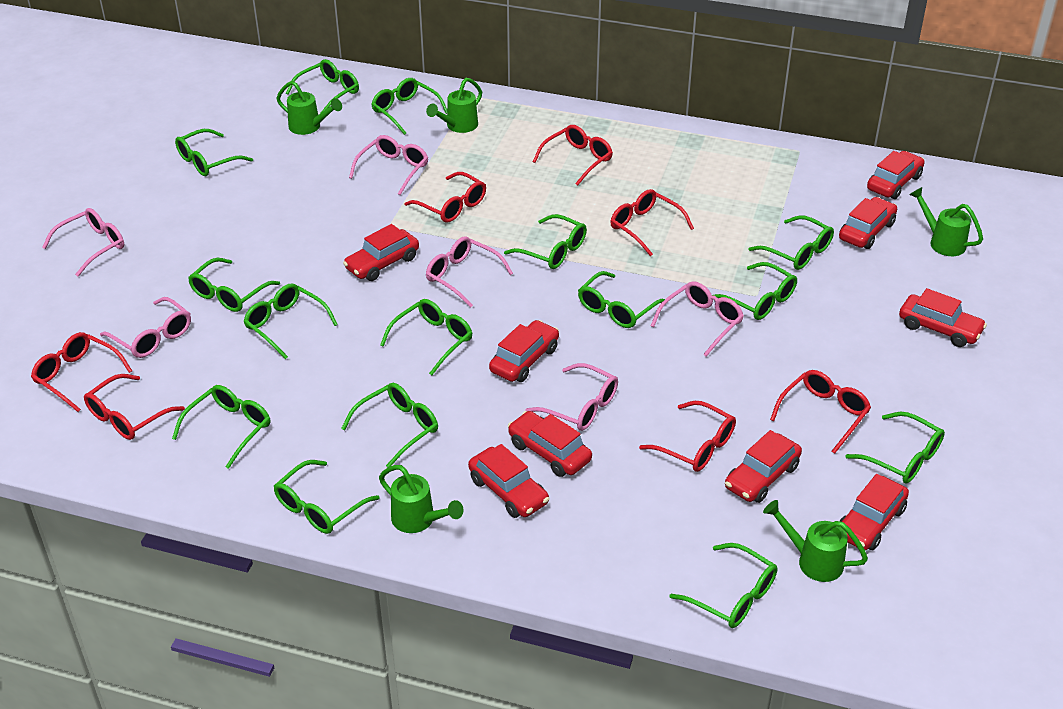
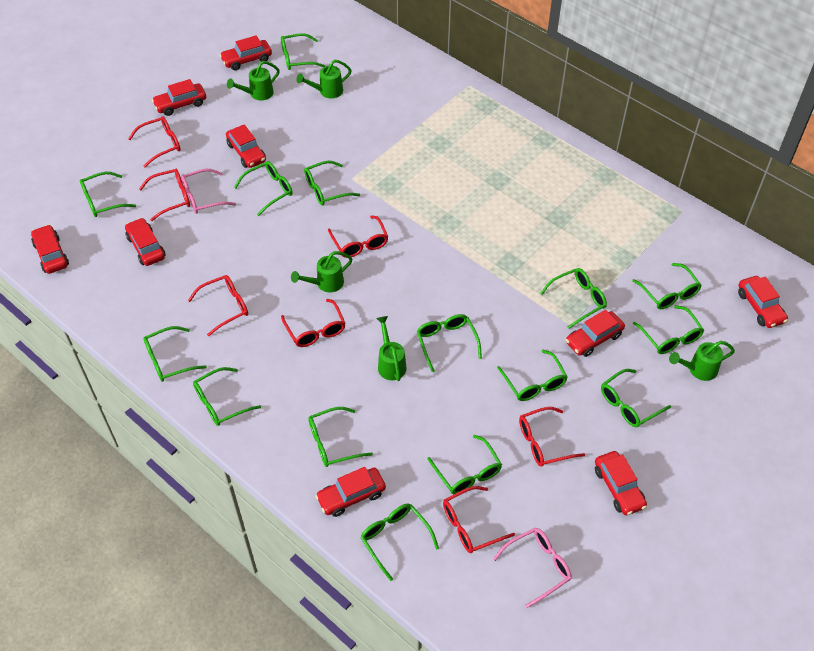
pink glasses: [42,208,124,277] [100,297,191,358] [349,135,428,195] [426,236,513,308] [525,363,618,431] [651,281,744,357] = 6 -> [181,169,236,214] [493,528,572,608] = 2

